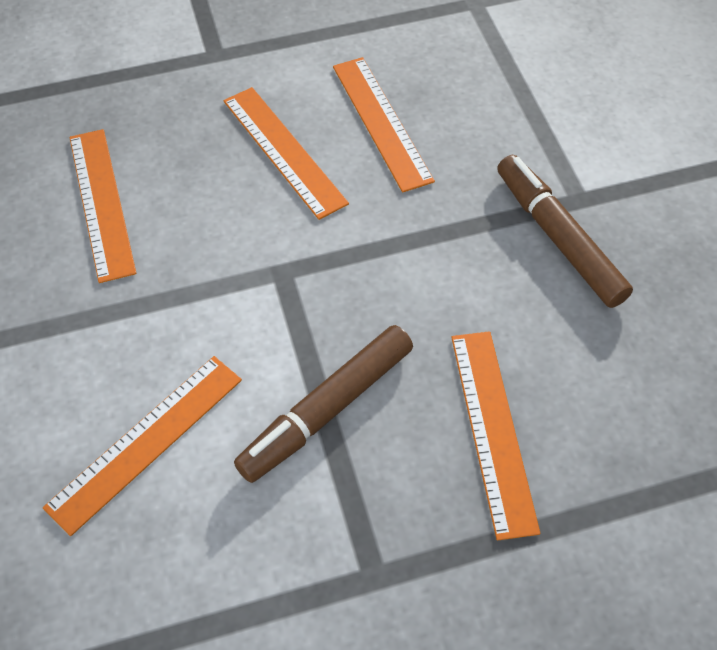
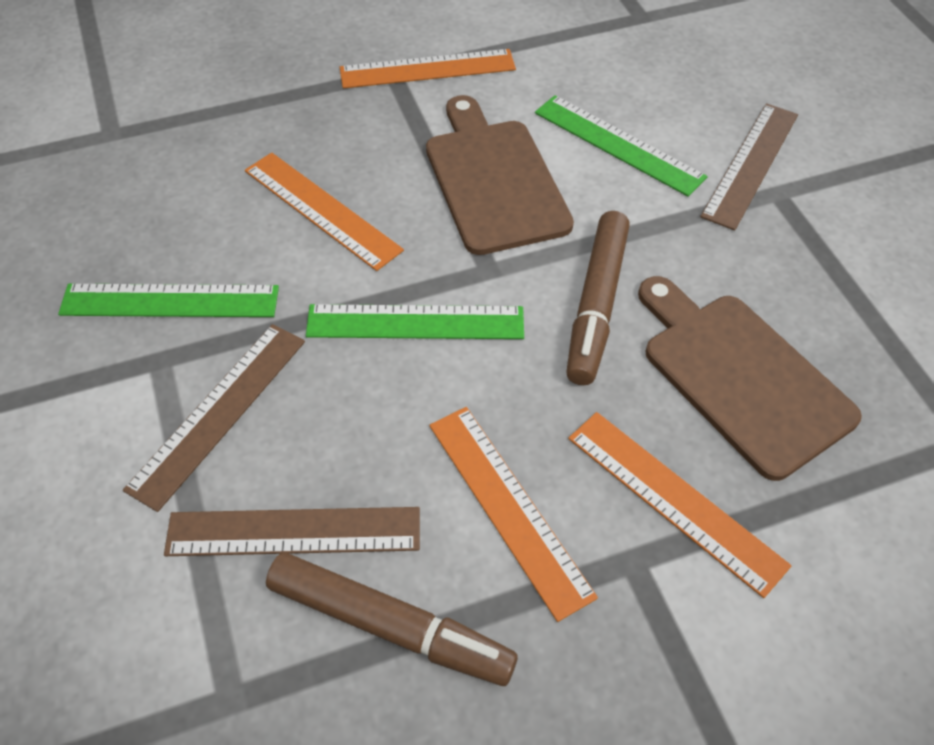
brown cutting board: none = 0 -> [426,95,574,255] [638,276,862,481] = 2
brown ruler: none = 0 -> [123,324,305,512] [164,507,420,556] [700,103,798,231] = 3
green ruler: none = 0 -> [58,284,279,317] [306,304,524,339] [535,95,708,197] = 3
orange ruler: [43,356,242,536] [70,129,136,283] [224,87,349,220] [333,57,435,193] [451,331,540,540] = 5 -> [245,153,404,271] [340,49,516,88] [429,407,598,622] [568,412,792,598] = 4

